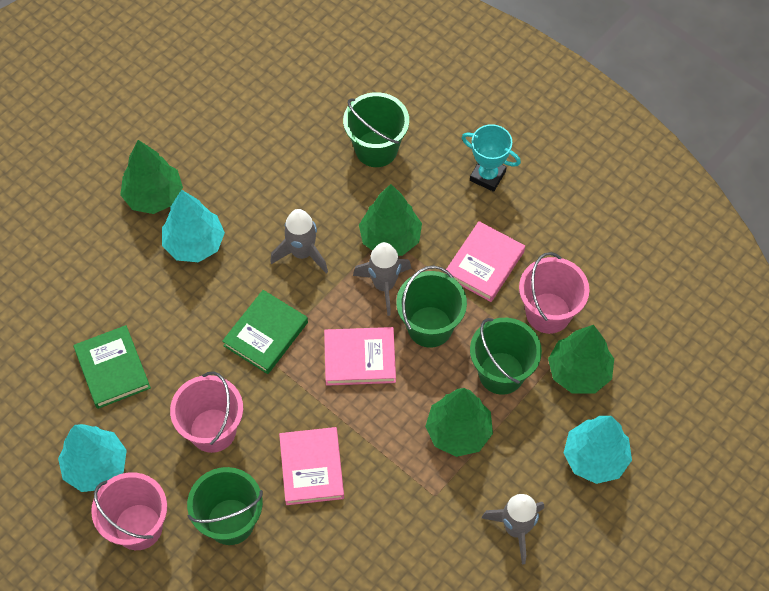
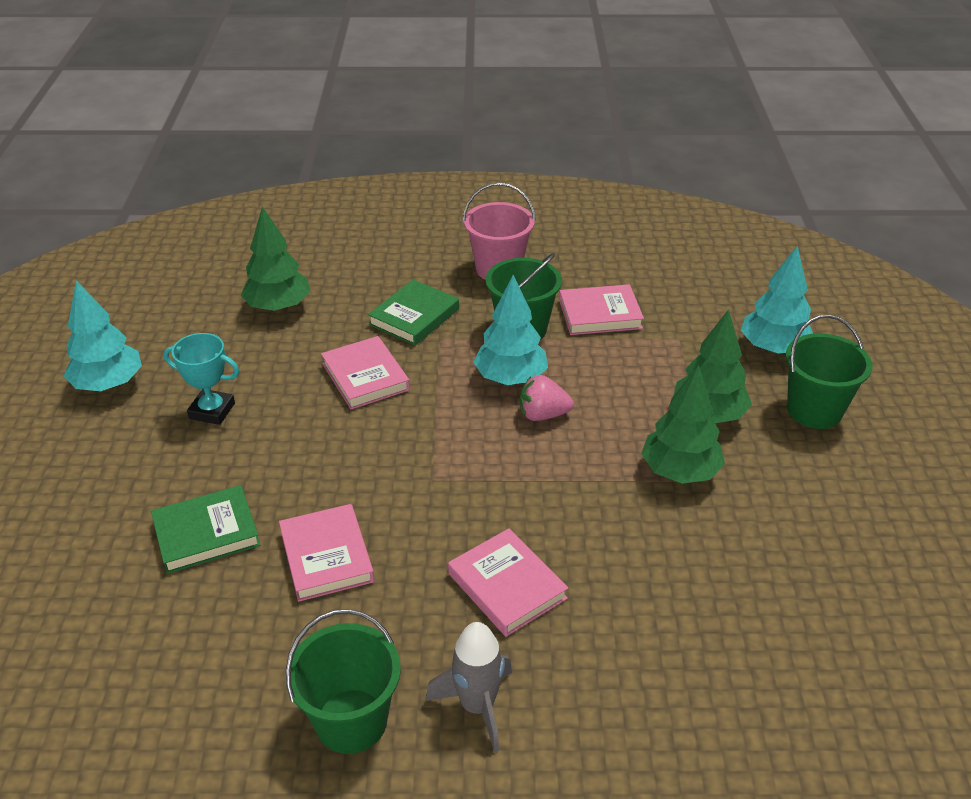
green bucket: [187,467,263,545] [343,92,409,167] [396,265,467,348] [470,318,542,395] = 4 -> [286,609,401,754] [486,253,562,340] [786,314,872,429] = 3
green tree: [120,140,183,214] [359,184,422,256] [425,388,493,457] [548,325,614,393] = 4 -> [241,206,310,312] [641,365,725,484] [673,309,752,423] = 3
grey rocket: [270,209,328,273] [353,242,412,316] [482,494,544,564] = 3 -> [425,622,512,752] = 1
pink book: [279,427,344,505] [324,327,396,386] [446,221,525,302] = 3 -> [279,504,374,602] [321,336,410,409] [448,528,568,637] [559,284,644,335] = 4
pink bucket: [91,472,167,550] [170,372,243,453] [519,252,589,334] = 3 -> [463,182,536,280] = 1
pink strawberry: none = 0 -> [520,375,574,421] = 1

